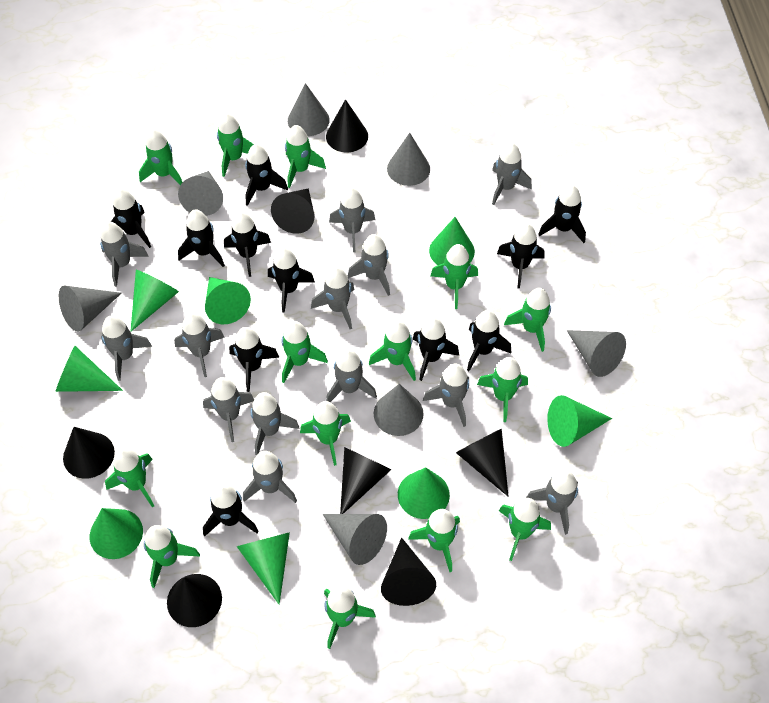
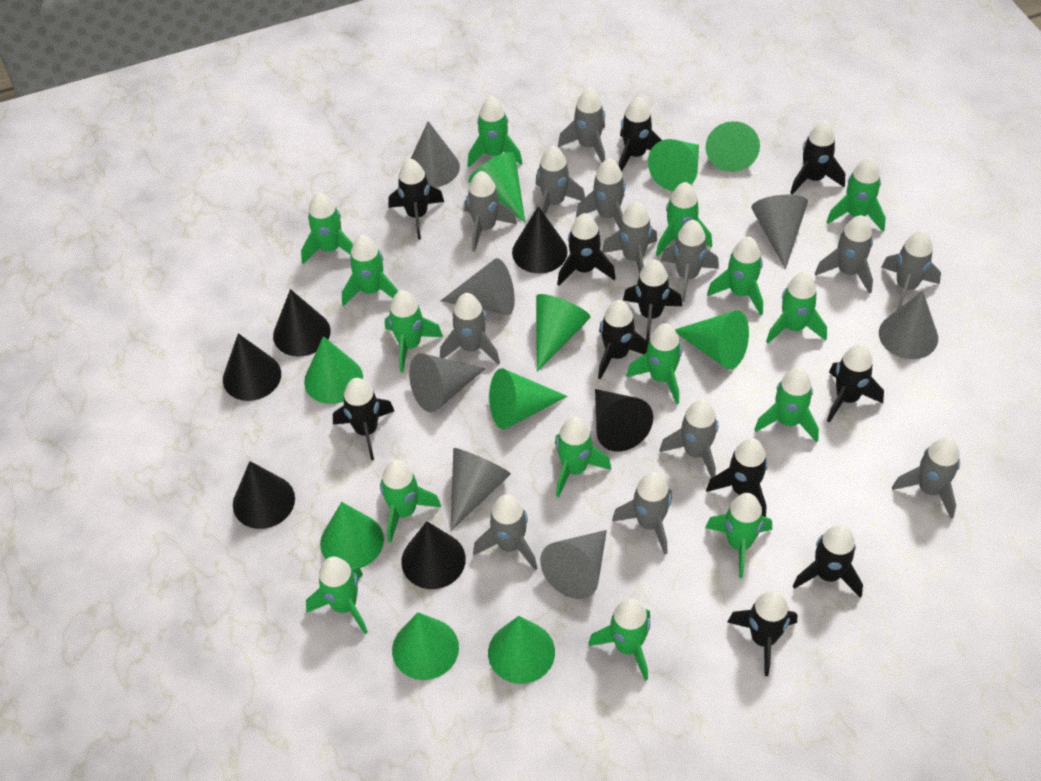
black cone: [63,427,115,479] [167,574,222,627] [271,188,314,234] [326,99,368,152] [340,447,391,514] [381,538,436,606] [456,429,509,497] = 7 -> [223,333,281,401] [233,461,295,529] [273,289,330,357] [401,521,466,589] [512,206,568,274] [595,389,653,452] = 6
green cone: [55,346,123,392] [90,508,143,559] [130,270,179,332] [205,277,251,324] [236,532,290,604] [398,467,450,519] [429,217,475,265] [547,395,612,447] = 8 -> [304,336,363,404] [320,502,384,568] [392,612,459,680] [468,152,525,222] [488,616,555,684] [489,368,568,429] [536,294,590,371] [648,139,699,191] [675,310,749,370] [706,121,760,172] = 10
green rocket: [105,448,154,507] [139,129,182,185] [144,525,200,588] [217,113,254,177] [282,321,328,383] [285,125,326,188] [300,401,351,466] [324,587,376,649] [369,321,416,381] [408,509,460,572] [430,244,478,309] [477,357,528,422] [499,498,551,561] [504,288,551,352] = 14 -> [301,192,353,264] [306,556,368,634] [342,235,398,306] [380,460,441,543] [385,290,443,373] [467,96,523,167] [555,416,611,497] [588,598,650,681] [626,323,682,405] [656,182,712,257] [705,493,772,578] [707,237,763,316] [754,367,819,443] [766,272,827,344] [826,157,886,232] = 15

